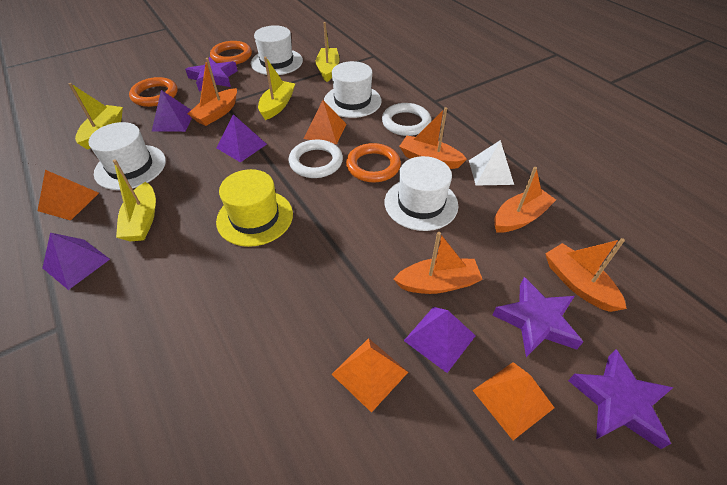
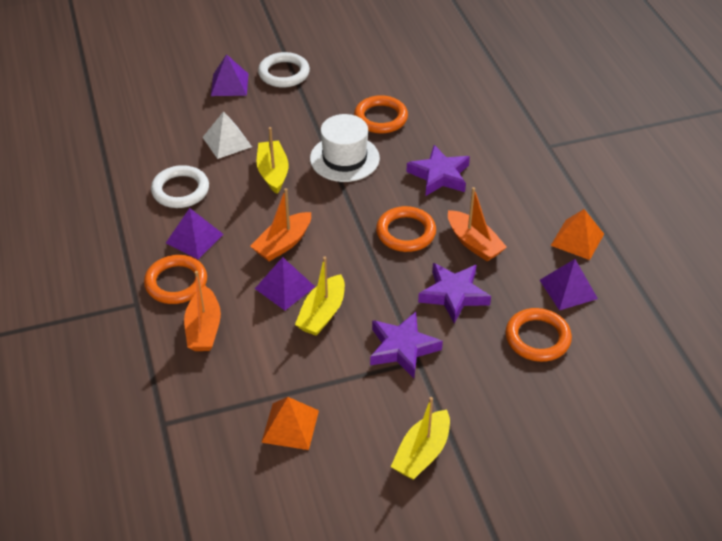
orange boat: [187,58,237,126] [394,232,483,294] [399,107,467,169] [495,167,556,232] [545,238,627,312] = 5 -> [184,271,221,351] [250,188,311,261] [448,187,507,261] = 3
orange pyramid: [38,170,99,220] [304,100,346,144] [332,338,408,413] [472,362,554,440] = 4 -> [261,397,319,450] [551,209,604,260] = 2
orange ring: [129,77,178,107] [210,41,252,64] [346,143,401,182] = 3 -> [144,255,207,304] [354,95,408,134] [376,206,436,252] [506,308,572,362] = 4
white hat: [88,122,166,190] [251,25,303,75] [324,61,382,118] [385,156,458,231] = 4 -> [310,114,380,182] = 1
yellow boat: [69,83,123,150] [113,159,156,241] [258,57,295,120] [316,22,340,82] = 4 -> [257,127,289,194] [295,256,345,336] [391,397,450,480] = 3
yellow hat: [216,169,293,247] = 1 -> none = 0

